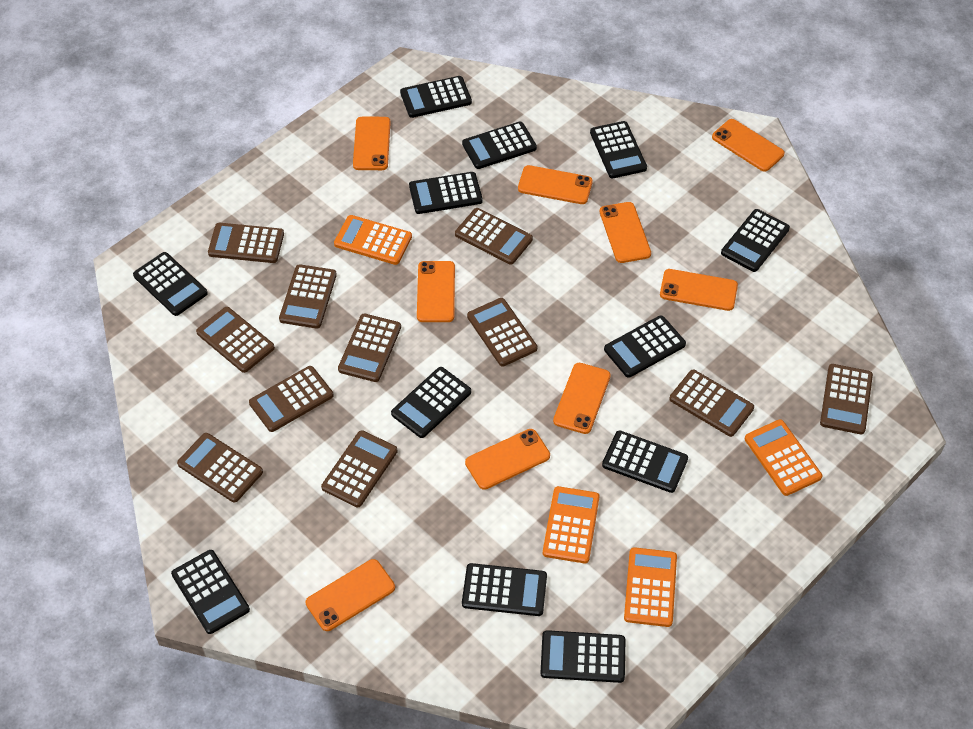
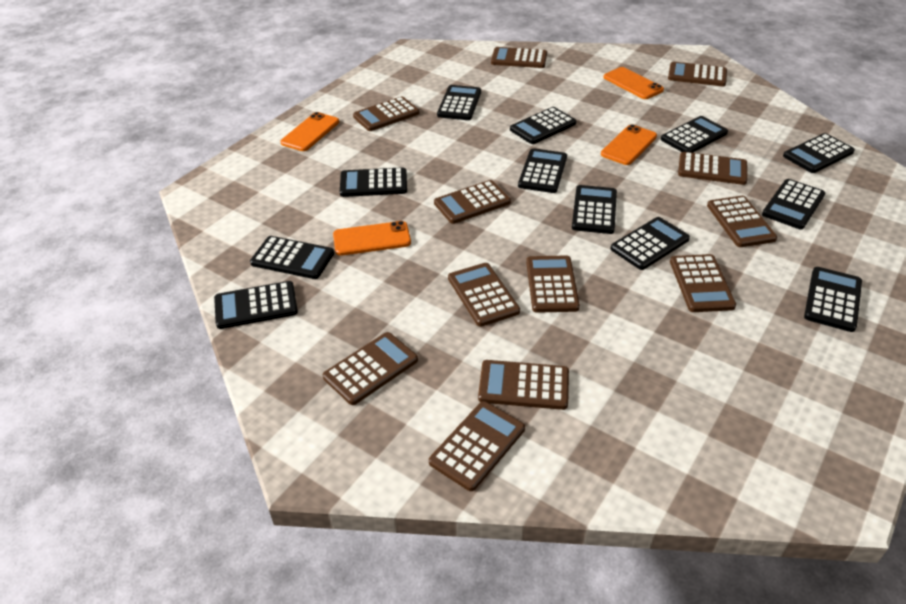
brown calculator: [177,433,263,503] [196,307,275,373] [208,223,284,263] [249,366,333,432] [279,264,337,328] [321,430,398,507] [338,314,401,382] [455,208,533,265] [467,298,538,366] [670,370,754,437] [820,364,873,434] = 11 -> [323,332,418,405] [353,96,419,131] [429,401,525,491] [434,180,511,224] [448,263,520,327] [478,360,569,410] [491,47,547,68] [526,255,580,313] [668,62,727,87] [670,254,736,312] [678,152,748,185] [707,196,777,247] = 12
orange calculator: [334,215,412,265] [543,486,600,563] [624,547,677,627] [745,419,822,496] = 4 -> none = 0
orange phone: [306,559,395,631] [353,117,390,170] [417,261,455,322] [465,429,550,490] [518,165,593,204] [553,363,611,434] [600,202,651,263] [660,269,738,311] [712,119,784,172] = 9 -> [280,112,339,151] [333,221,411,256] [601,124,657,165] [604,67,664,99] = 4

